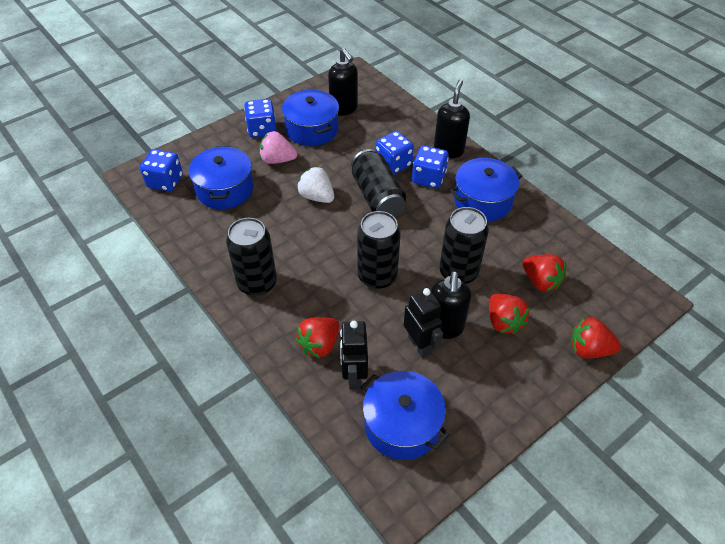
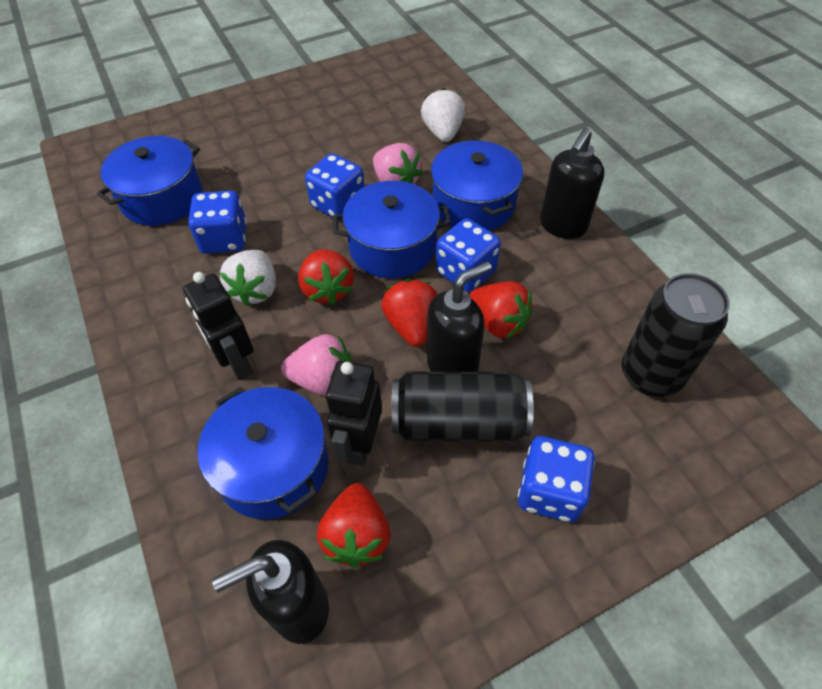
black can: [226,218,277,296] [351,149,406,217] [357,211,401,289] [440,207,489,284] = 4 -> [392,372,533,442] [621,273,730,397] = 2
pink strawberry: [259,131,298,164] = 1 -> [281,334,351,396] [373,143,423,184] = 2
white strawberry: [297,166,334,203] = 1 -> [220,250,276,307] [421,88,465,142] = 2

